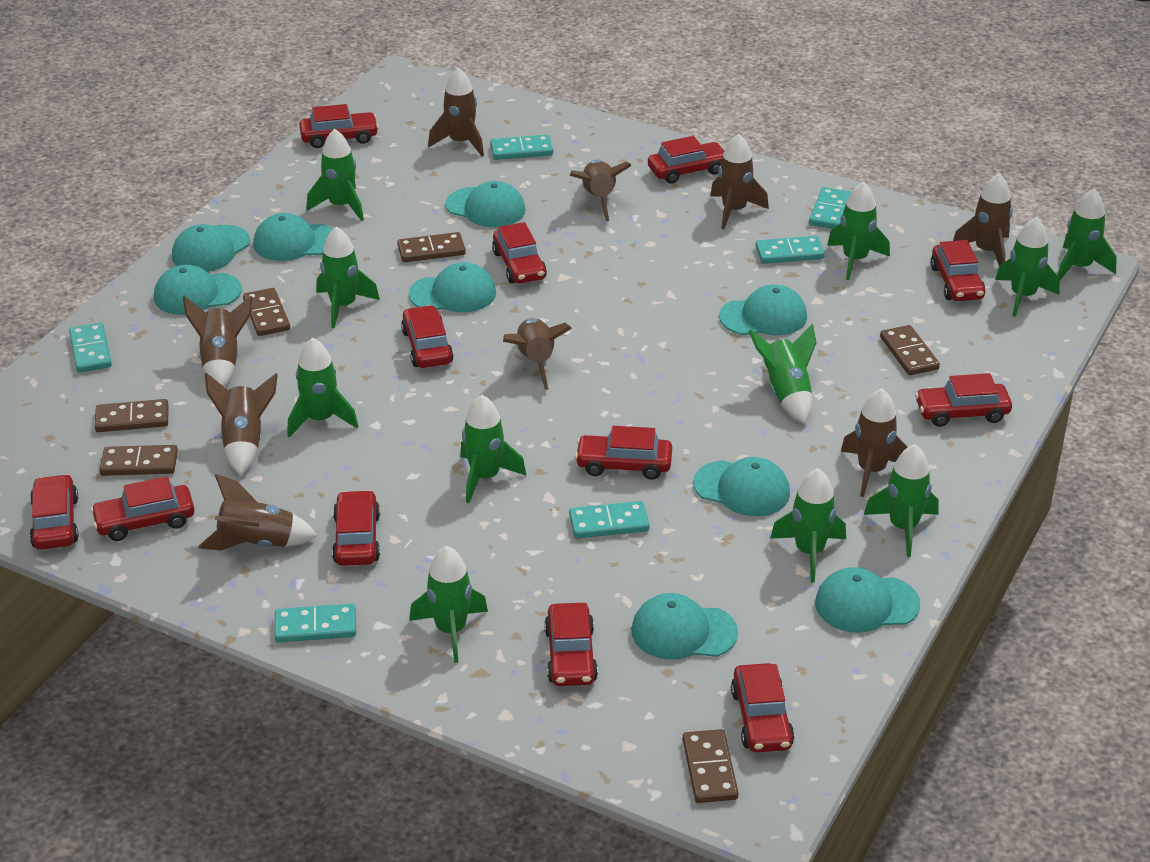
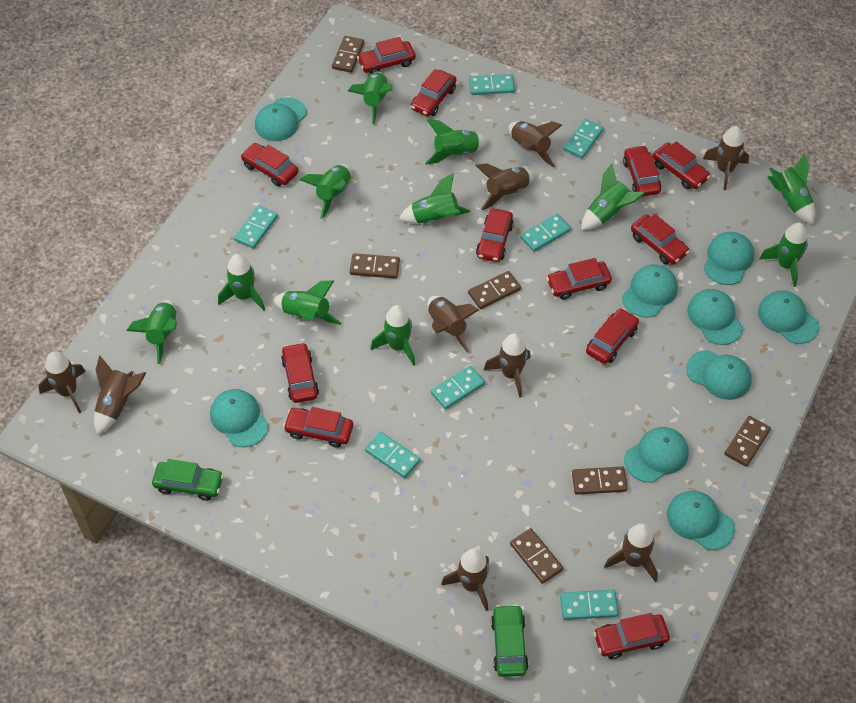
green car: none = 0 -> [152,459,224,501] [491,604,529,677] = 2
turquoise domino: [69,323,112,373] [274,604,356,642] [490,135,553,160] [569,501,649,538] [755,236,825,264] [809,187,851,229] = 6 -> [234,206,278,249] [365,431,420,478] [431,365,485,409] [469,74,515,95] [520,214,571,252] [560,590,619,620] [563,119,604,159] = 7

